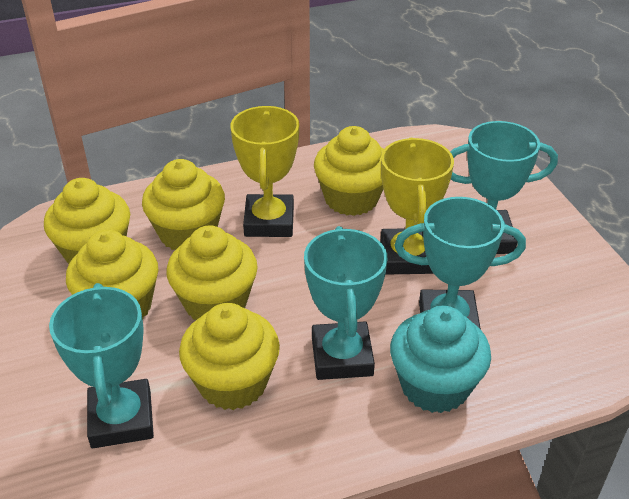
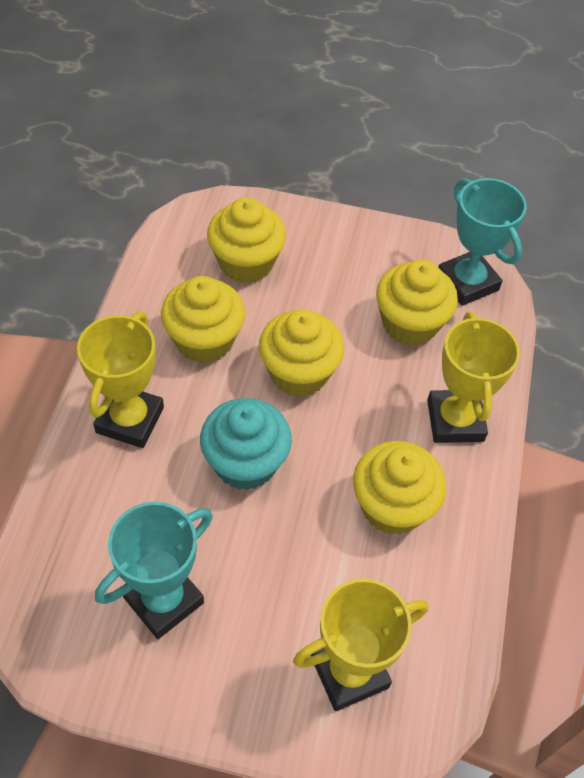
turquoise trophy: [49,283,154,448] [304,226,387,380] [395,197,526,329] [450,121,558,254] = 4 -> [95,502,213,639] [438,178,527,306] = 2
yellow cupcake: [44,178,130,264] [66,230,158,319] [142,159,225,250] [166,225,258,320] [179,303,280,410] [314,126,384,216] = 6 -> [161,276,245,364] [207,197,286,283] [259,309,344,397] [353,441,446,535] [376,260,458,346] = 5
yellow trophy: [230,106,299,237] [380,138,454,274] = 2 -> [77,312,164,448] [293,579,428,711] [427,312,520,443] = 3

